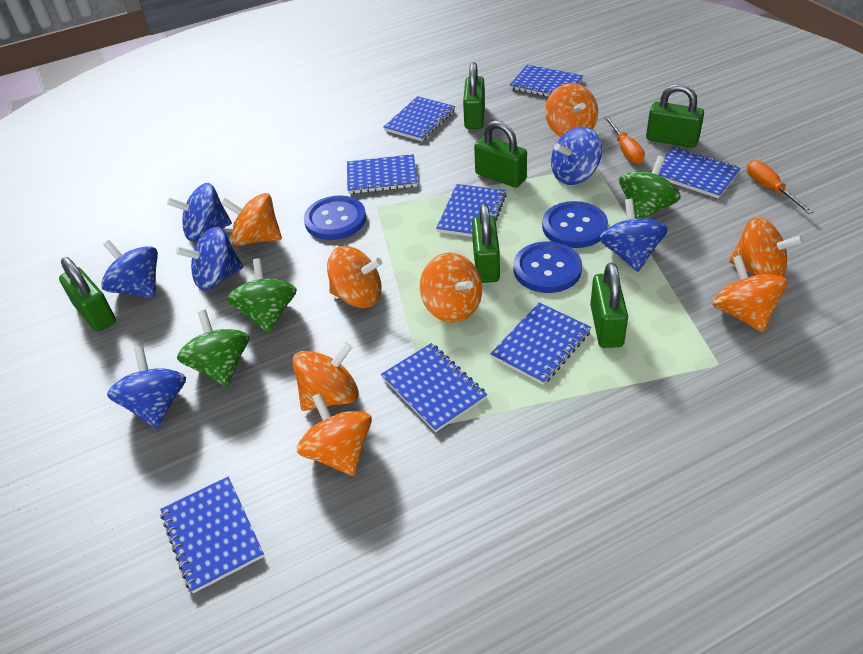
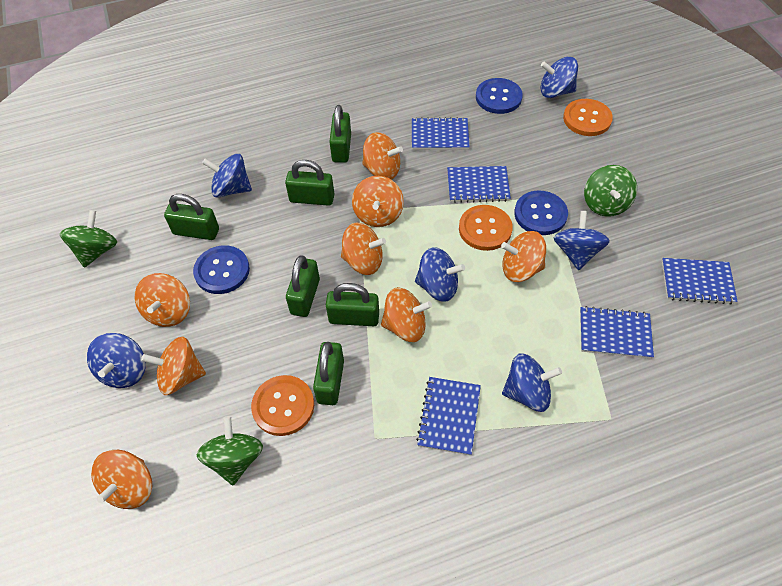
blue notebook: [160,477,264,593] [347,154,417,194] [381,343,487,432] [384,96,455,141] [436,184,507,237] [490,302,591,385] [510,65,583,97] [651,147,741,199] = 8 -> [412,117,470,150] [416,377,481,456] [447,166,511,203] [580,306,654,359] [662,258,738,305] = 5
orange button: none = 0 -> [251,375,314,436] [459,205,513,251] [563,99,613,136] = 3
orange screwdriver: [604,116,645,164] [747,160,813,214] = 2 -> none = 0

